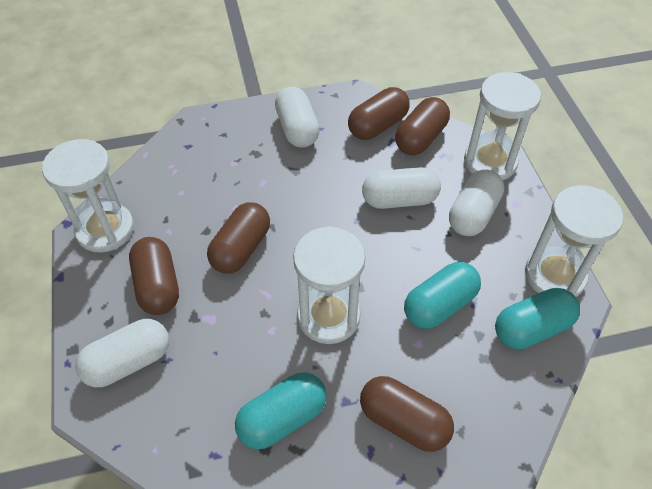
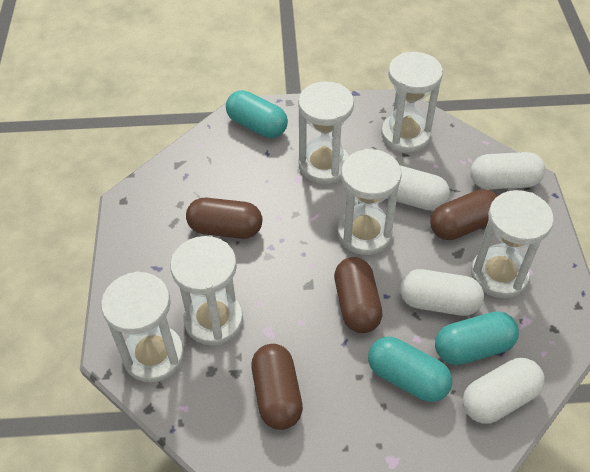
brown capsule: [129,237,179,315] [207,202,270,274] [348,87,410,140] [360,376,454,452] [395,97,450,155] = 5 -> [186,198,262,239] [251,344,303,430] [334,257,383,333] [430,189,497,240] = 4
white hourglass: [42,139,134,252] [293,226,365,344] [464,72,541,180] [525,185,623,297] = 4 -> [101,271,184,382] [170,236,243,345] [298,81,354,184] [338,149,402,255] [381,52,443,152] [471,190,554,298] = 6

